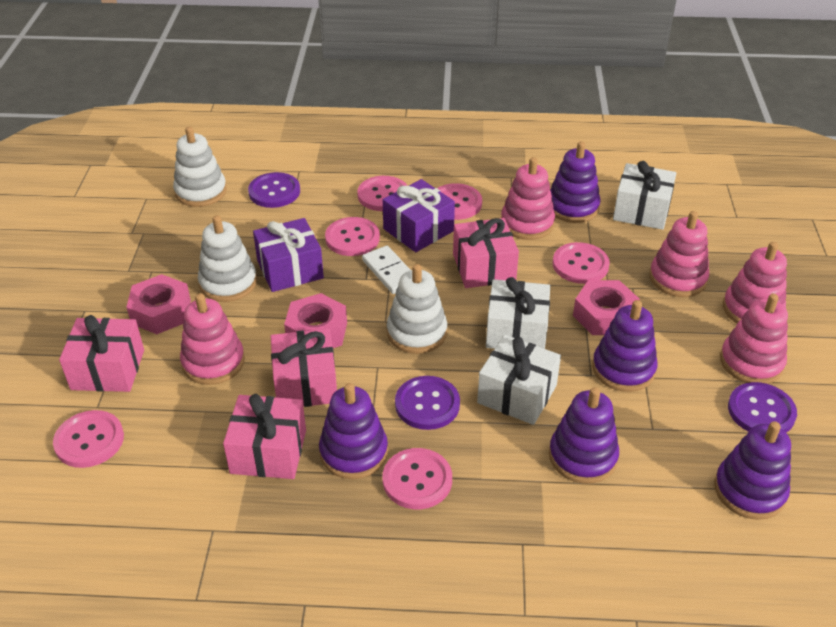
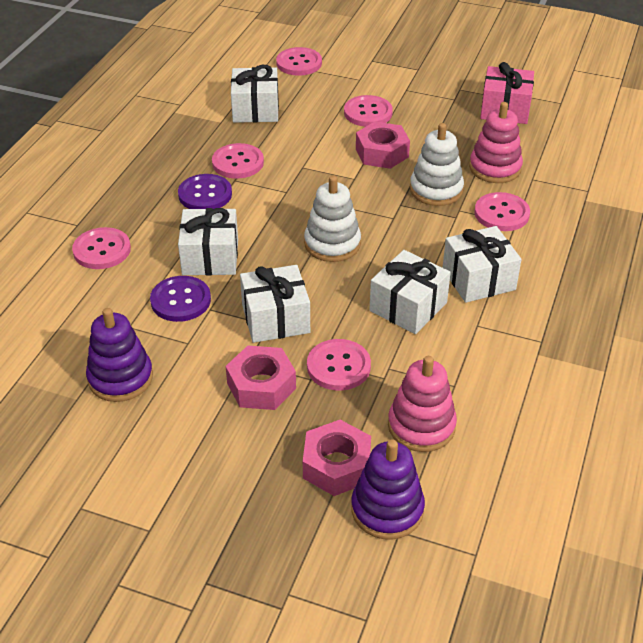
pink gift: [59,315,144,392] [223,394,306,479] [271,329,337,407] [453,218,519,288] = 4 -> [480,62,534,124] = 1
pink stacking toy: [180,293,245,385] [501,157,555,240] [649,211,709,297] [720,294,788,384] [723,242,787,323] = 5 -> [388,356,457,452] [469,102,523,183] = 2
purple button: [248,172,300,208] [395,376,460,430] [728,382,797,433] = 3 -> [150,276,211,322] [178,174,232,209] = 2
purple gift: [253,218,324,292] [383,179,455,252] = 2 -> none = 0
purple stacking toy: [319,383,388,479] [549,387,619,484] [550,142,601,223] [592,300,657,392] [714,421,791,520] = 5 -> [86,308,153,402] [351,439,425,540] = 2
white domino: [362,246,410,294] = 1 -> none = 0
white gift: [477,335,561,425] [486,277,550,349] [613,161,676,230] = 3 -> [178,208,238,275] [231,65,279,123] [240,265,310,343] [369,250,451,334] [443,226,522,303] = 5
white stacking toy: [173,127,227,207] [198,215,257,302] [387,264,447,354] = 3 -> [304,175,361,262] [410,123,464,206] = 2

